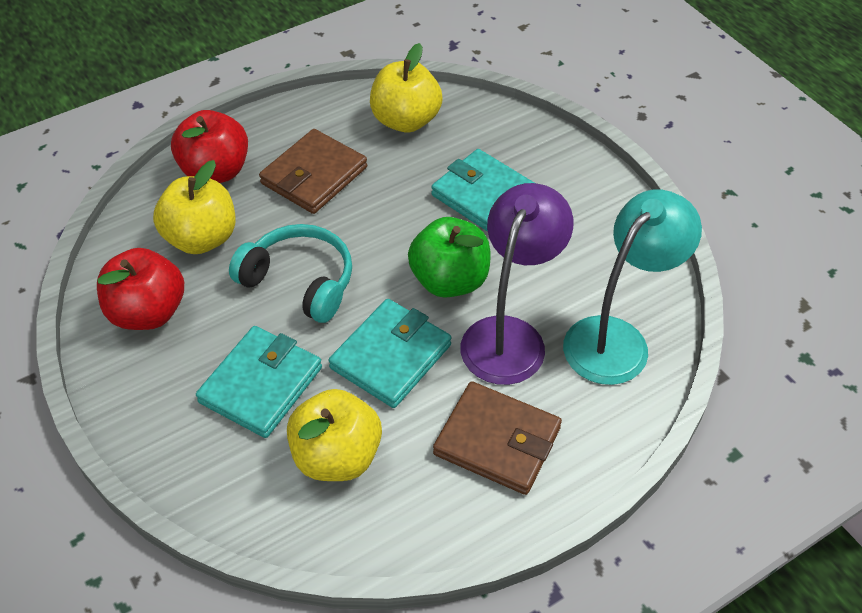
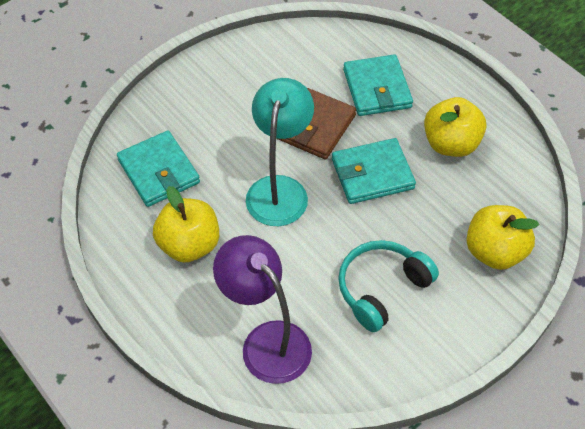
brown wallet: [259,129,367,214] [433,381,562,495] = 2 -> [278,88,356,160] = 1
green apple: [408,217,491,298] = 1 -> none = 0
red apple: [97,248,184,330] [171,110,248,183] = 2 -> none = 0

